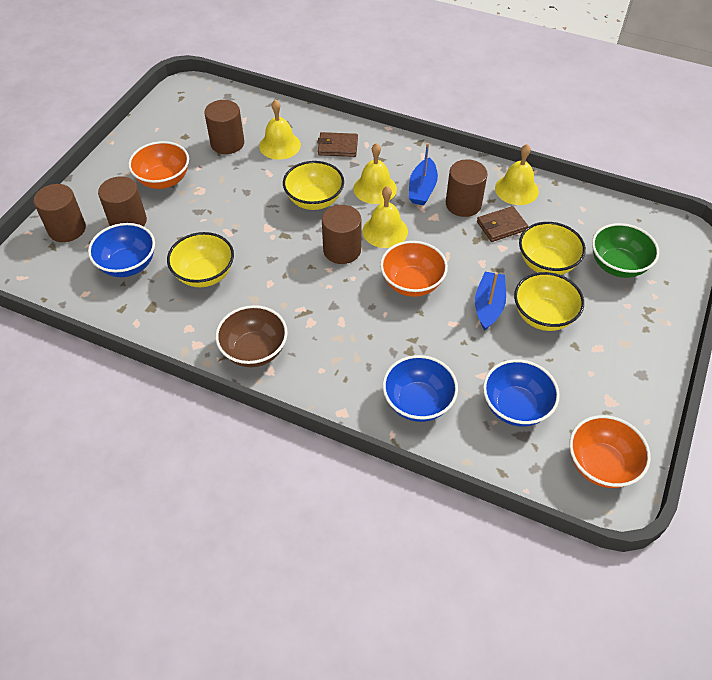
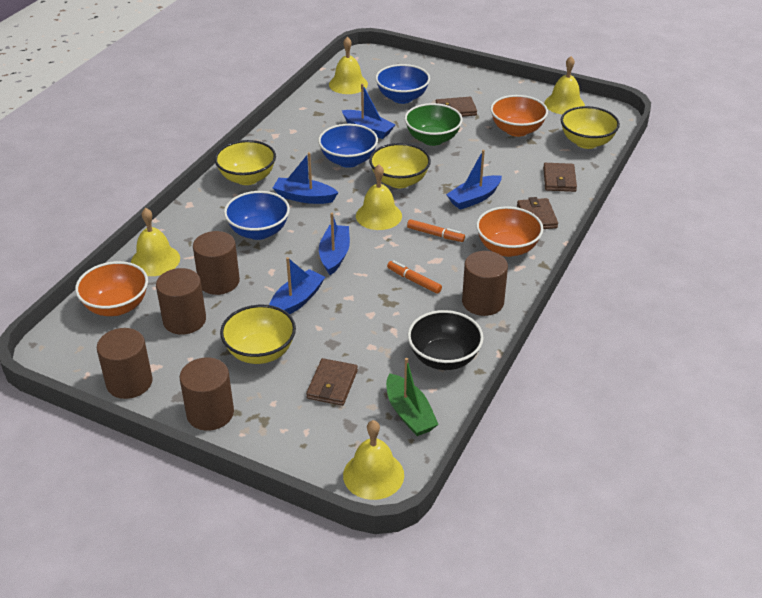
black bowl: none = 0 -> [408,310,484,370] = 1
blue boat: [409,143,438,205] [475,272,506,331] = 2 -> [269,257,325,314] [273,152,338,204] [319,213,350,275] [342,84,395,139] [446,150,502,210] = 5
brown bowl: [215,305,288,367] = 1 -> none = 0
brown wallet: [318,132,358,157] [477,206,528,242] = 2 -> [306,358,358,406] [436,97,477,117] [517,197,558,229] [543,163,577,192] = 4
green boat: none = 0 -> [386,358,439,436] = 1
orange marker: none = 0 -> [387,260,442,294] [407,219,465,242] = 2
yellow bell: [259,99,301,160] [353,143,397,204] [363,186,408,248] [495,144,539,205] = 4 -> [131,208,180,276] [329,37,368,94] [343,420,404,500] [356,164,402,230] [545,56,585,115] = 5

